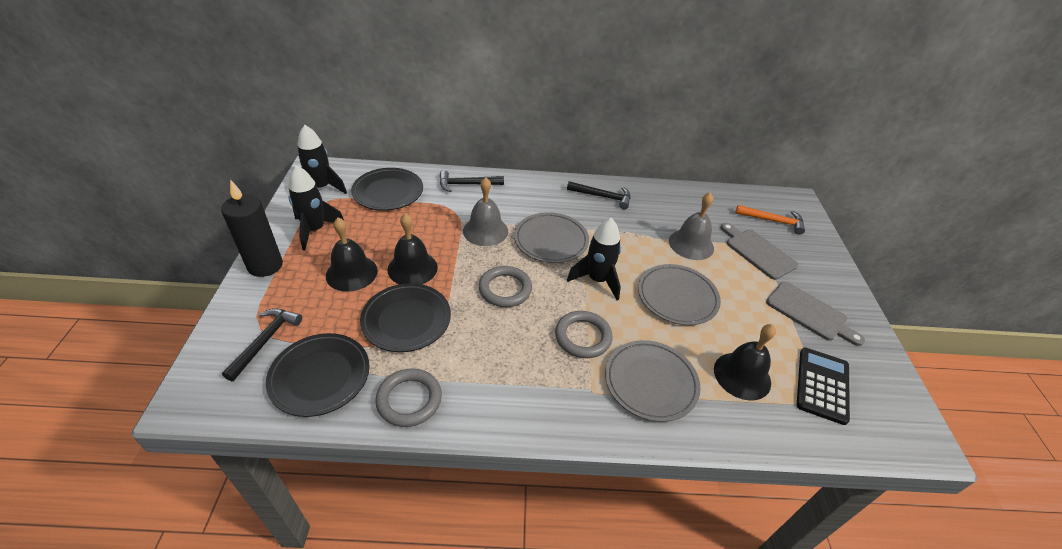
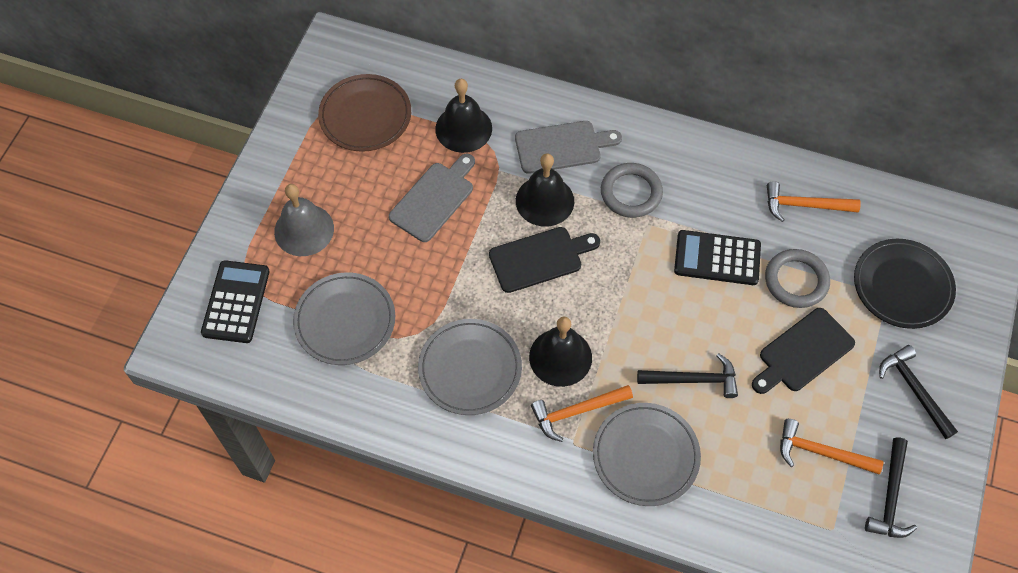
black calculator: [797,347,850,425] = 1 -> [201,260,270,343] [674,230,761,285] = 2
black candle: [221,180,283,277] = 1 -> none = 0
black cutting board: none = 0 -> [489,227,600,293] [752,308,855,394] = 2
black plate: [266,333,370,417] [351,168,423,211] [360,283,451,352] = 3 -> [854,239,956,329] = 1
black rocket: [289,165,344,250] [298,125,347,194] [567,218,621,300] = 3 -> none = 0
brown plate: none = 0 -> [318,74,411,152] = 1
grey bell: [463,177,508,246] [669,192,714,260] = 2 -> [274,184,334,256] = 1
grey ring: [375,368,442,427] [479,266,532,307] [555,311,613,358] = 3 -> [601,163,663,218] [765,249,830,308] = 2
orange hammer: [735,205,805,235] = 1 -> [531,385,633,442] [767,181,861,222] [780,419,883,474] = 3

